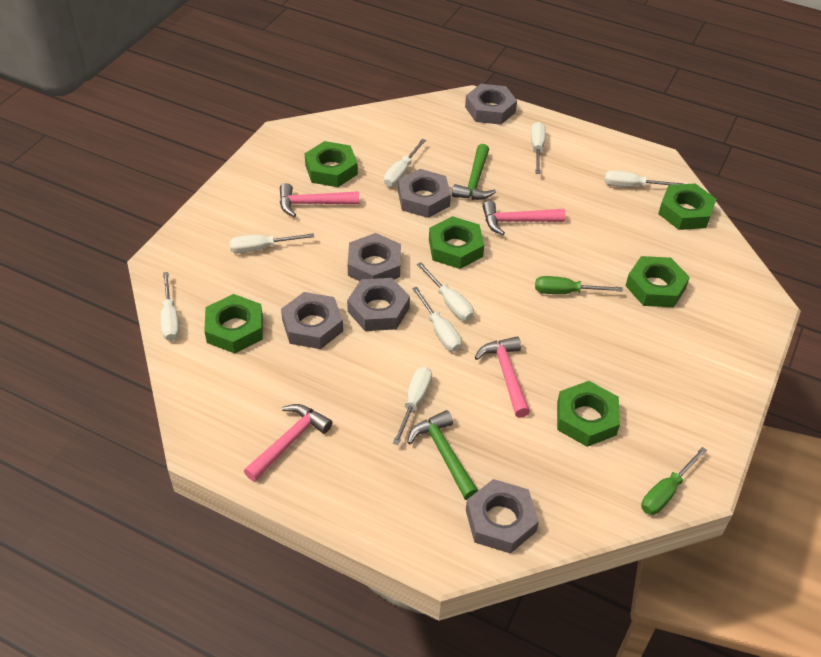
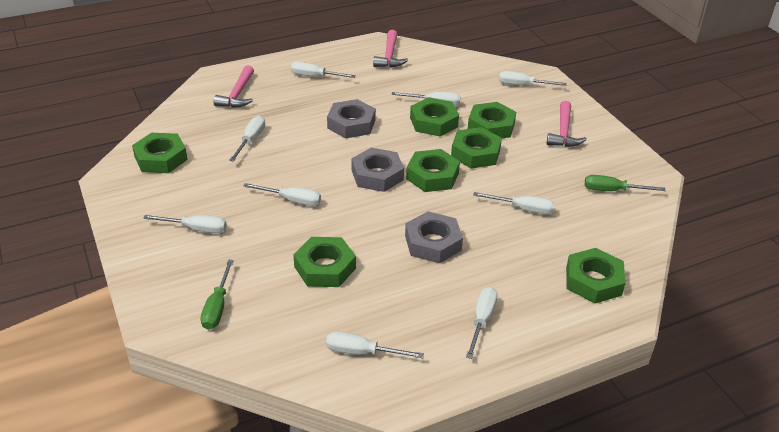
green hammer: [407,410,478,500] [452,144,496,200] = 2 -> none = 0
green nut: [204,294,263,354] [304,141,358,187] [429,216,484,269] [557,381,620,447] [625,256,690,307] [658,183,716,230] = 6 -> [132,133,188,173] [293,237,356,287] [406,149,460,192] [410,97,459,136] [451,127,502,169] [468,102,516,138] [566,248,626,304] = 7
grey nut: [281,292,343,349] [347,278,410,331] [348,233,401,281] [398,169,451,218] [465,84,517,125] [466,479,539,554] = 6 -> [327,99,376,138] [351,148,404,192] [405,211,463,263] = 3
pink hammer: [244,404,332,482] [280,183,359,217] [475,336,530,418] [483,201,565,235] = 4 -> [213,65,254,108] [373,30,408,67] [547,101,587,147] = 3
white screwdriver: [161,272,180,341] [230,233,314,254] [384,139,426,187] [393,367,432,445] [412,287,462,352] [417,262,474,321] [531,122,546,174] [604,170,684,187] = 8 -> [143,215,227,233] [229,116,265,162] [243,183,321,206] [291,62,356,78] [326,331,424,358] [391,92,461,106] [466,287,498,359] [473,192,555,214] [499,71,567,86] = 9

